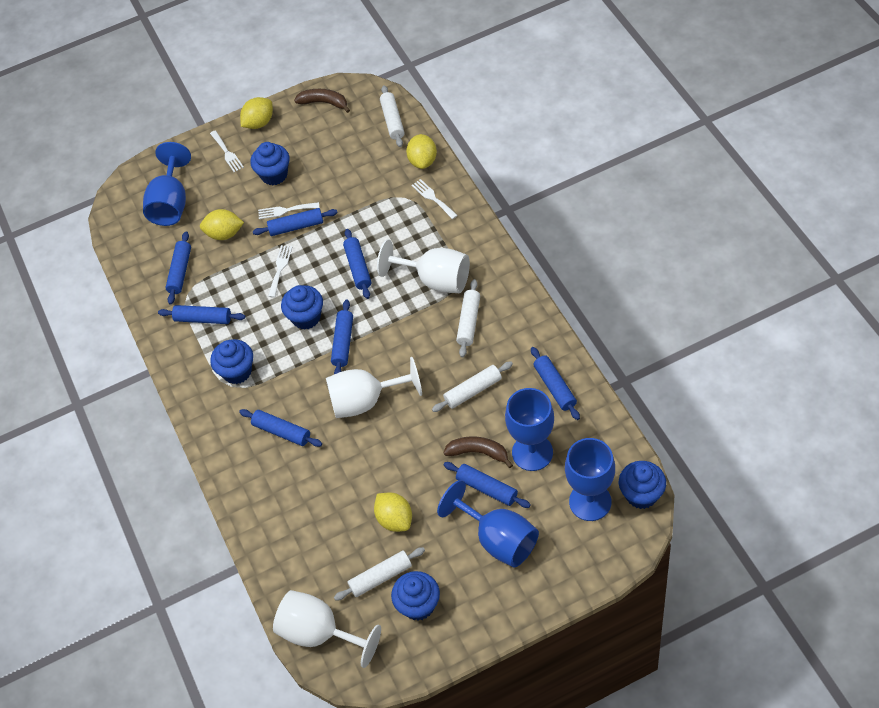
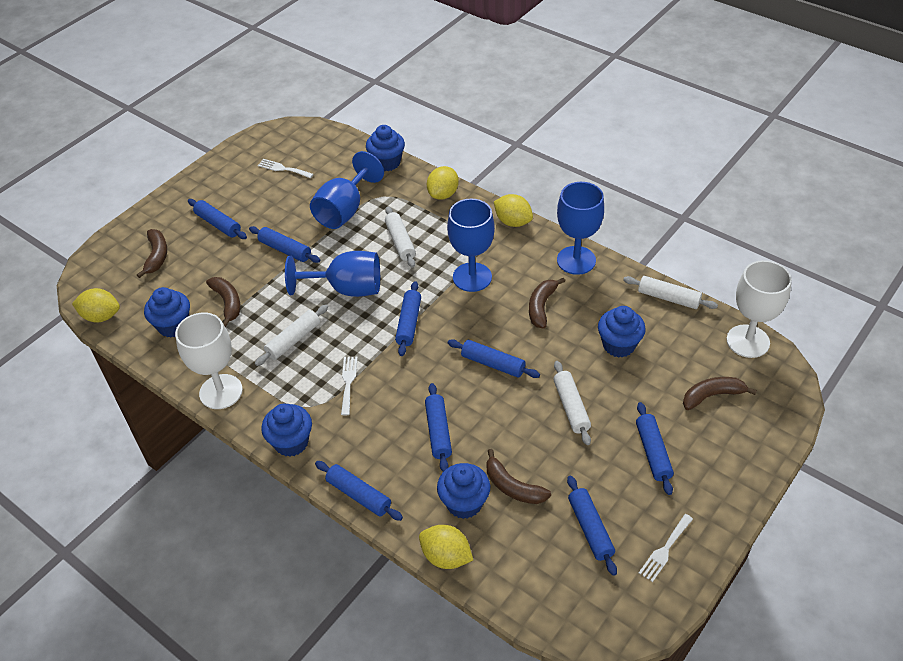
brown banana: [294,89,350,113] [443,436,513,468] = 2 -> [137,229,167,278] [206,277,240,328] [486,449,551,504] [529,278,565,329] [683,377,757,410] = 5
white fork: [210,130,244,172] [258,202,319,219] [268,245,292,298] [411,179,458,219] = 4 -> [258,159,313,178] [341,357,358,415] [639,514,693,582] = 3
white goblet: [273,590,381,668] [326,357,422,418] [377,239,470,293] = 3 -> [175,312,243,409] [727,260,792,358] = 2

